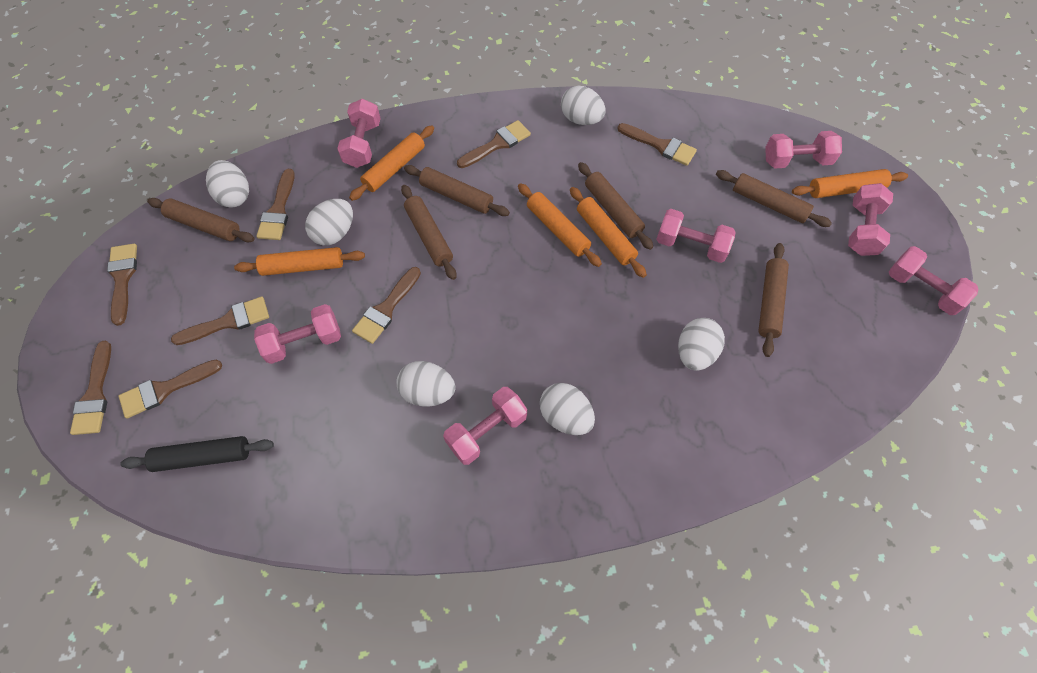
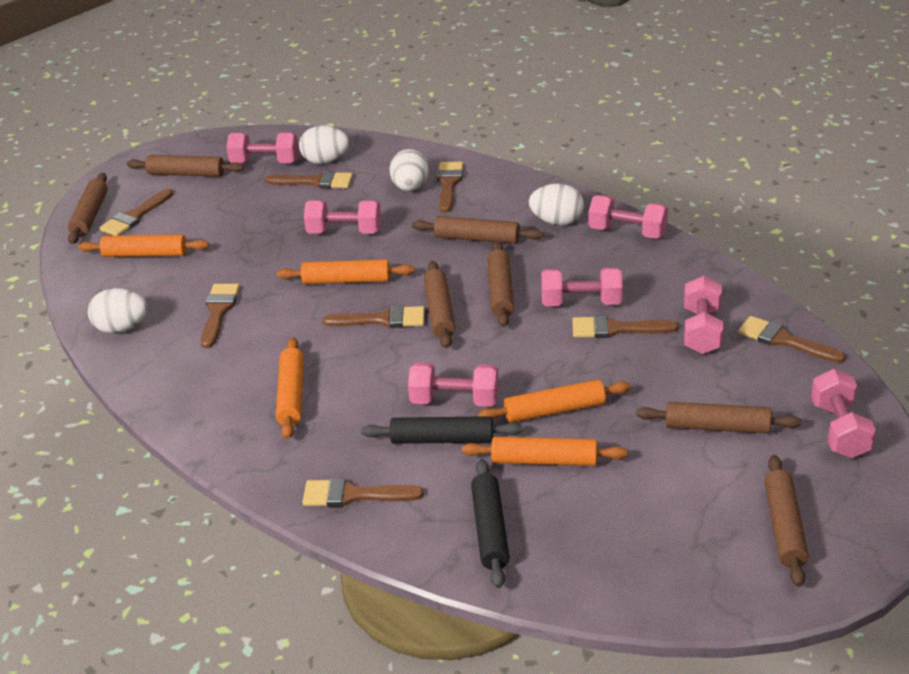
black rolling pin: [120,436,274,472] = 1 -> [361,416,522,444] [471,459,510,588] = 2
brown rolling pin: [147,198,255,242] [401,185,456,280] [404,165,510,216] [578,162,653,250] [716,170,832,227] [758,243,789,357] = 6 -> [68,173,108,244] [127,155,244,177] [412,216,543,244] [424,261,456,348] [487,242,514,327] [636,402,802,434] [764,455,809,587] = 7
white egg: [206,160,249,208] [305,199,353,245] [396,361,456,406] [540,383,595,435] [561,85,606,125] [678,318,725,371] = 6 -> [88,288,148,333] [299,125,349,164] [389,149,429,191] [529,184,584,225] = 4

